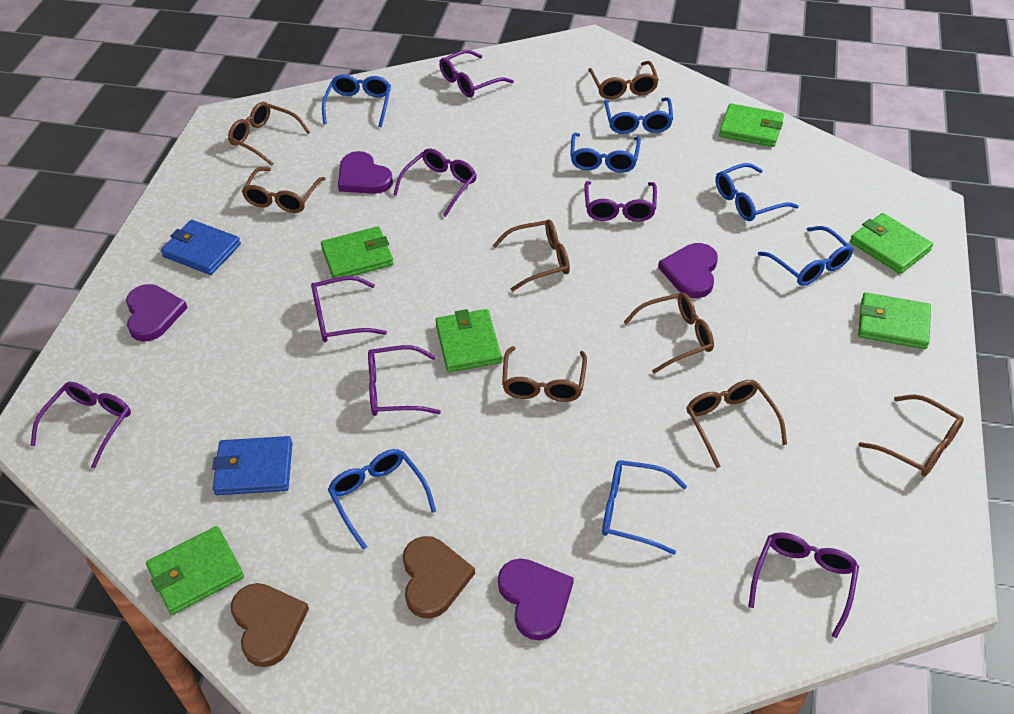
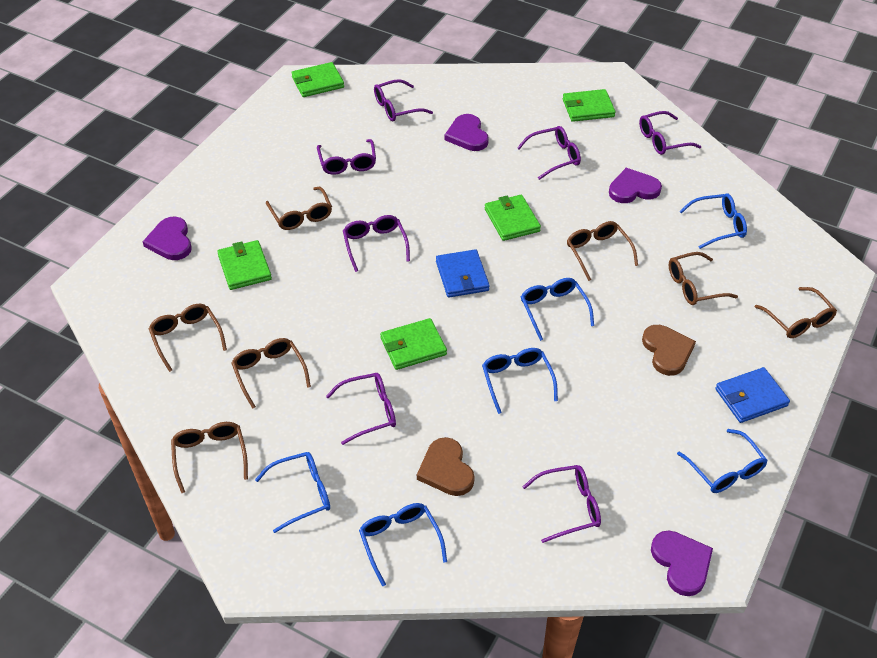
blue glasses: [322,74,391,127] [328,449,436,550] [570,133,641,173] [602,460,687,555] [604,97,673,134] [716,163,799,221] [758,226,853,286] = 7 -> [255,452,330,533] [359,503,447,586] [482,348,558,414] [521,278,594,341] [677,429,768,493] [679,193,747,249] = 6
brown glasses: [228,102,310,166] [242,167,325,213] [493,219,570,291] [502,346,587,402] [588,61,659,99] [623,292,714,374] [686,380,787,468] [858,395,964,476] = 8 -> [148,304,227,372] [171,422,248,493] [231,338,311,409] [266,187,332,230] [567,221,638,281] [669,252,738,305] [755,287,837,338] = 7
green wallet: [146,526,244,615] [321,226,394,278] [435,309,502,372] [719,103,784,147] [850,213,933,274] [858,292,931,349] = 6 -> [217,240,272,290] [291,62,344,97] [380,318,447,370] [485,195,541,241] [563,89,616,122] = 5

